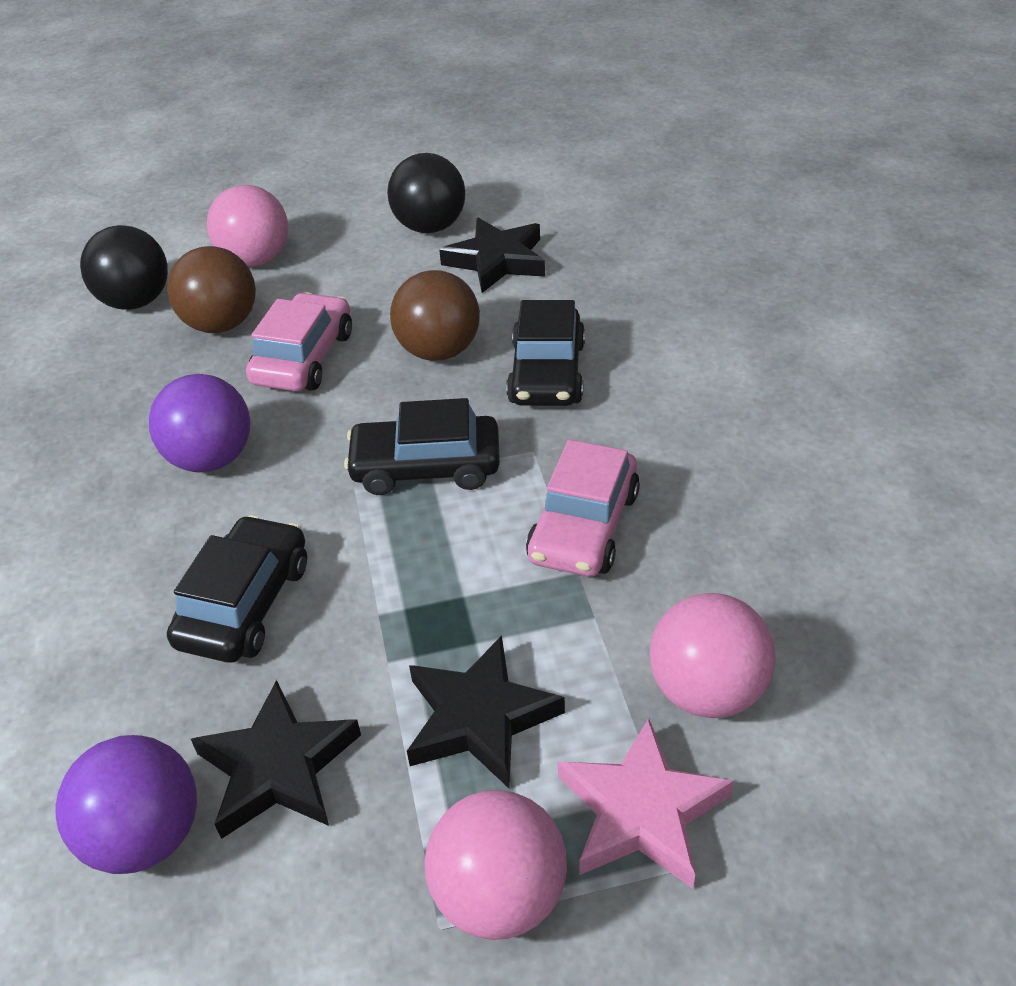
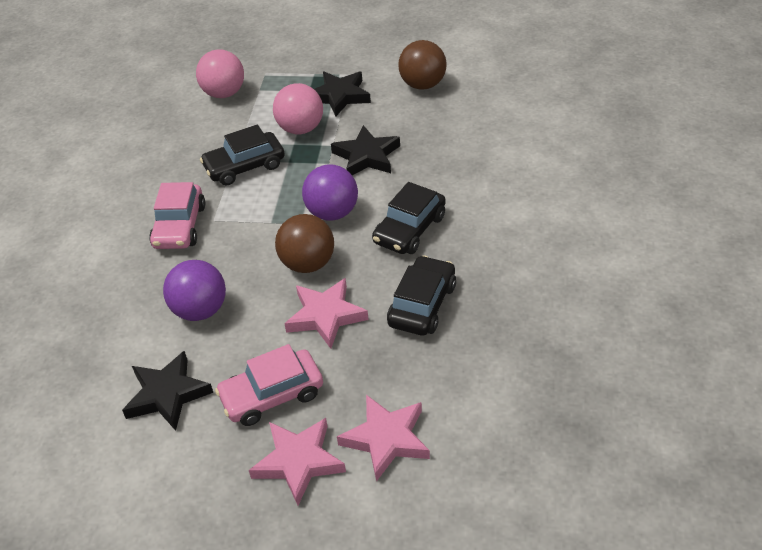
black ball: [80,225,168,310] [387,153,465,233] = 2 -> none = 0
pink ball: [207,185,288,267] [425,790,567,940] [650,593,775,718] = 3 -> [196,49,244,98] [273,83,323,134] = 2
pink star: [558,718,733,889] = 1 -> [249,418,346,505] [284,278,369,349] [337,395,430,482] = 3

